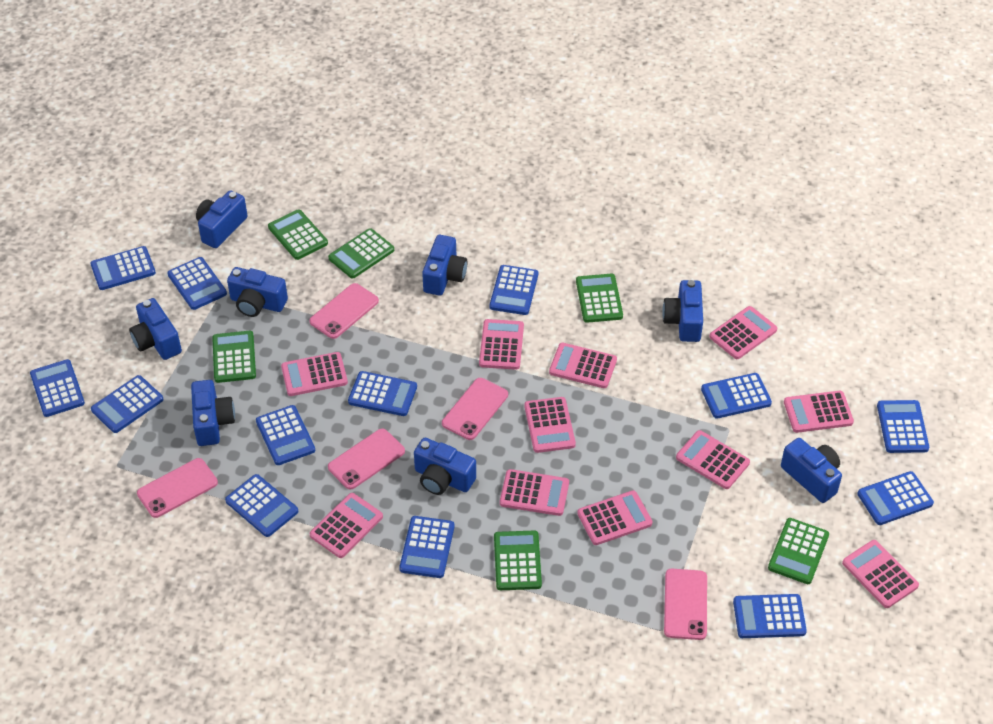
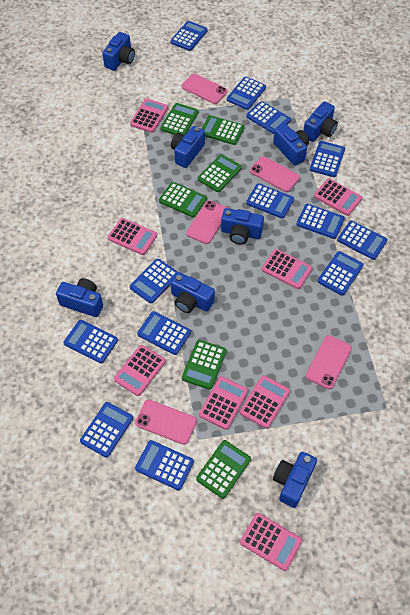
pink calculator: [281,352,348,396] [310,493,383,558] [479,319,524,370] [500,469,569,516] [524,397,576,453] [549,343,617,388] [577,491,653,545] [676,430,750,489] [709,306,777,359] [784,391,854,433] [842,540,919,608] = 11 -> [108,218,157,255] [114,345,166,396] [130,99,168,133] [199,376,248,430] [240,375,290,429] [240,513,302,571] [262,249,313,289] [314,178,362,216] = 8

